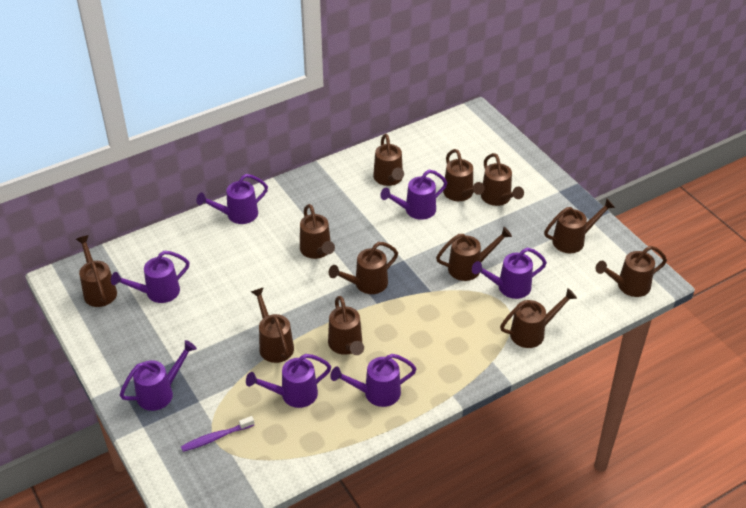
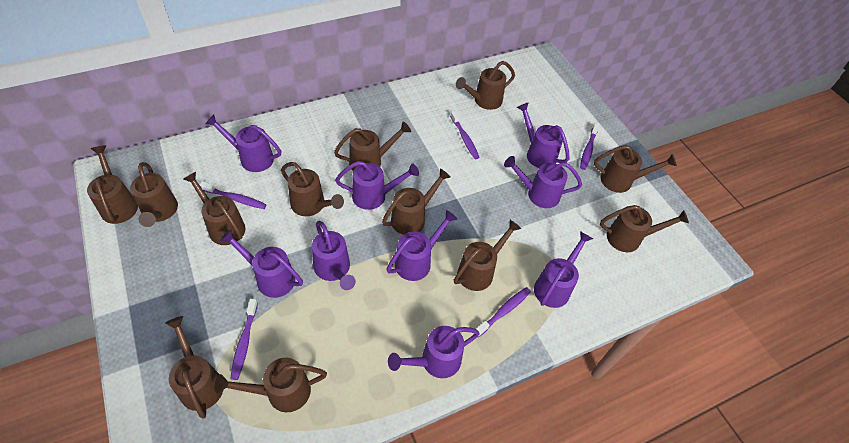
purple toothbrush: [181,416,255,452] = 1 -> [200,181,267,209] [230,299,258,380] [450,111,480,159] [476,287,531,337] [580,123,600,170] = 5
purple watering can: [111,251,190,303] [120,340,197,411] [196,174,268,224] [246,354,331,408] [330,354,416,407] [380,170,447,220] [472,248,547,299] = 7 -> [205,114,281,172] [220,229,303,298] [312,221,356,290] [335,161,419,210] [387,210,457,281] [388,326,480,378] [504,156,582,208] [517,102,569,168] [534,231,593,308] = 9

